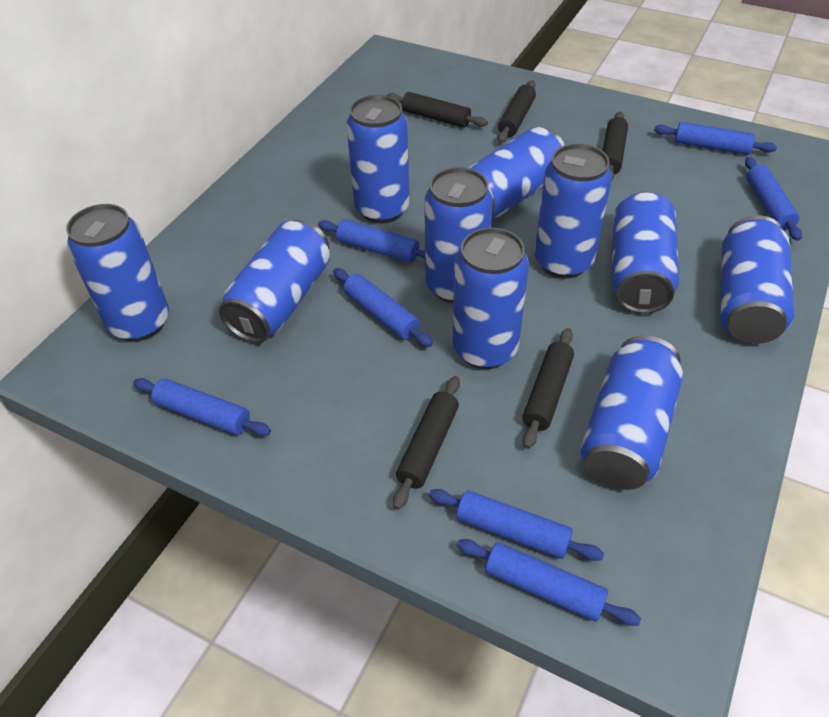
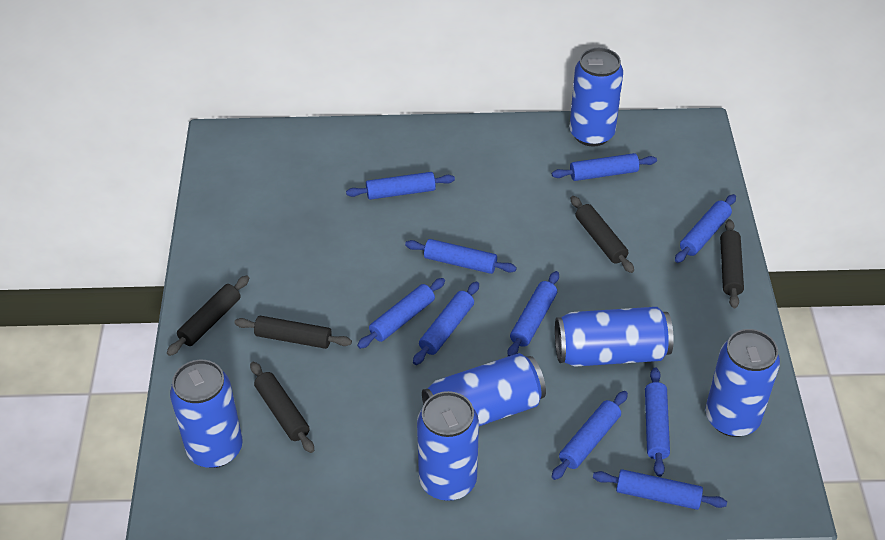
blue can: [66,204,169,342] [219,220,330,343] [346,95,410,223] [424,167,493,303] [453,228,529,369] [469,127,565,218] [535,144,612,278] [580,335,683,490] [612,191,679,314] [720,215,794,344] = 10 -> [170,360,243,468] [417,391,479,501] [422,353,546,426] [555,307,674,367] [569,48,623,147] [705,329,780,437] = 6
blue rolling pin: [133,378,271,436] [318,219,425,263] [333,268,433,347] [429,489,604,561] [457,539,641,626] [654,122,777,155] [745,157,802,241] = 7 -> [346,172,455,200] [357,278,445,349] [405,239,517,274] [413,282,479,365] [508,271,559,356] [552,153,657,181] [552,391,628,480] [593,469,727,510] [645,367,670,477] [675,194,736,263] = 10

